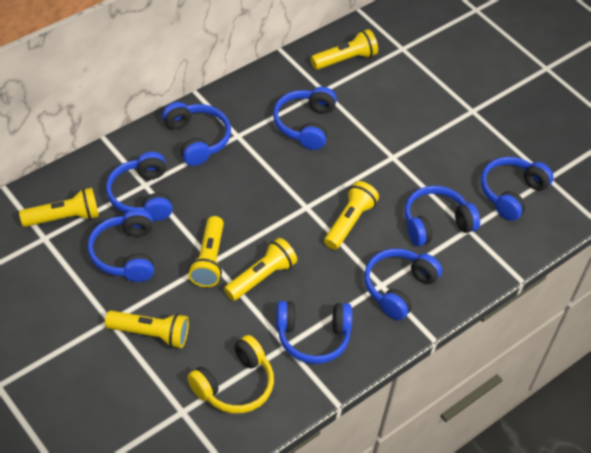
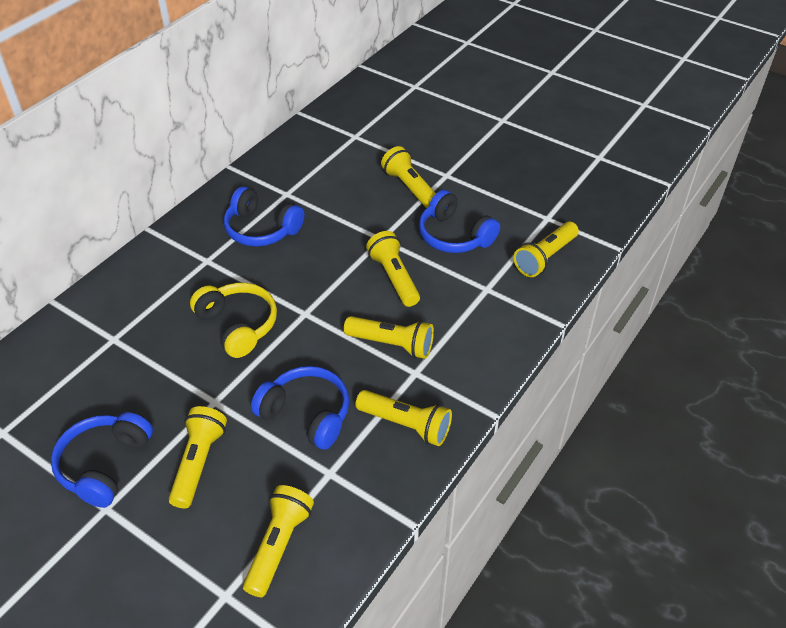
blue headphones: [87,209,154,282] [106,152,173,221] [162,102,231,166] [273,87,337,150] [276,301,353,364] [364,249,442,320] [405,186,480,246] [481,157,554,221] = 8 -> [51,412,153,508] [224,186,305,247] [251,366,349,450] [419,190,500,253] = 4
yellow flashlight: [19,188,99,227] [105,311,189,348] [188,216,224,287] [224,238,297,301] [310,29,378,70] [324,181,379,250] = 6 -> [168,406,227,508] [243,485,314,597] [344,316,434,359] [356,390,452,446] [366,231,420,307] [381,146,436,208] [514,222,579,277] = 7

